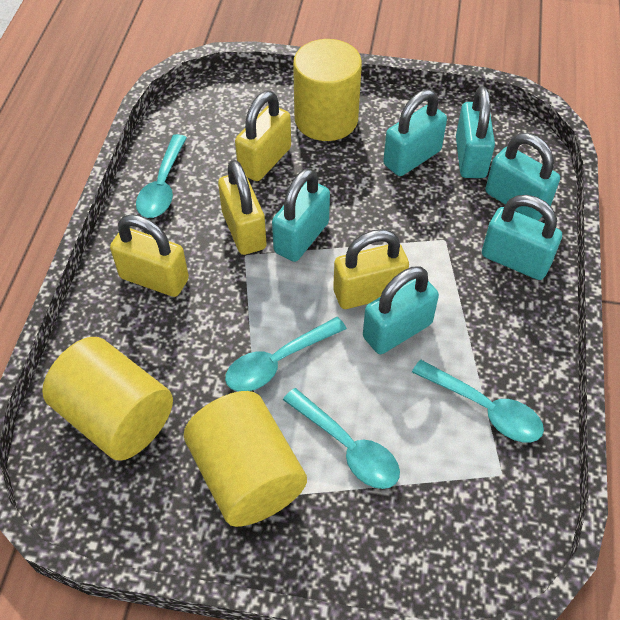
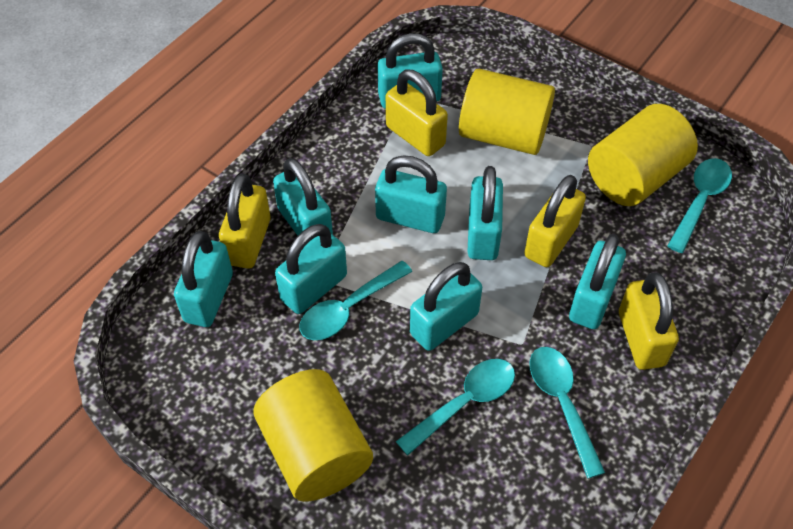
turquoise padlock: [272,168,330,262] [363,266,439,354] [383,89,447,176] [456,86,495,178] [482,195,562,280] [485,133,560,220] = 6 -> [174,231,233,327] [273,158,333,243] [275,224,347,314] [375,155,447,233] [378,33,443,109] [410,262,482,351] [467,166,503,260] [569,234,626,329] = 8

